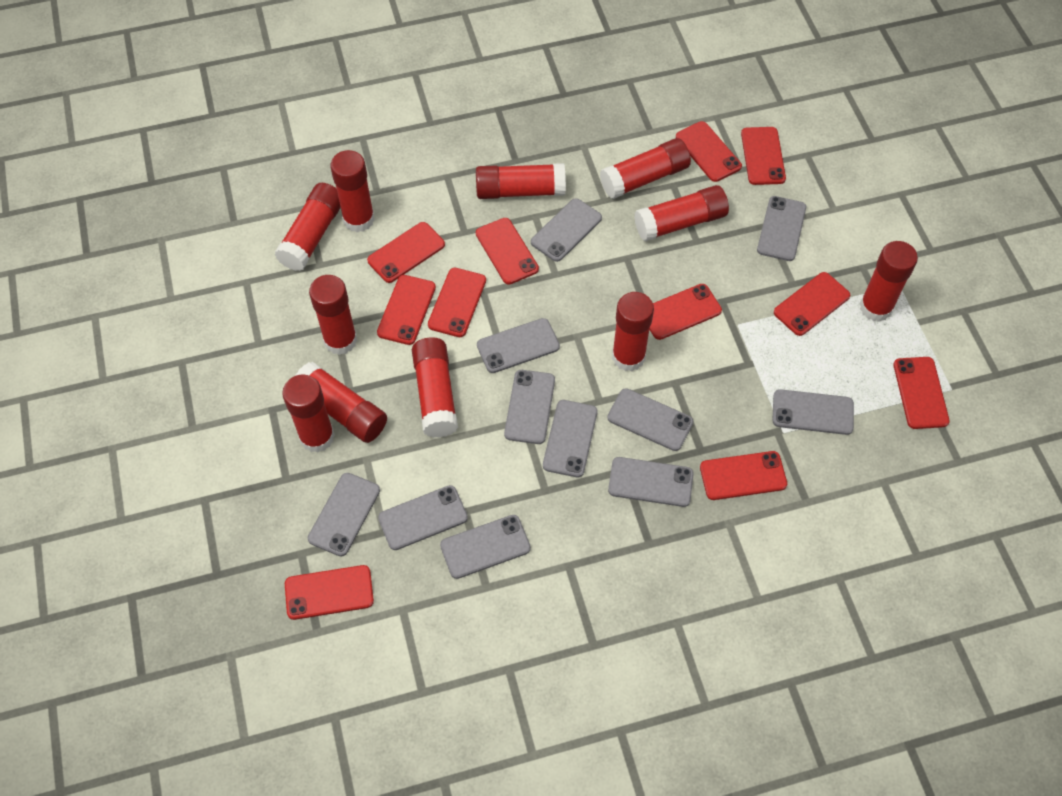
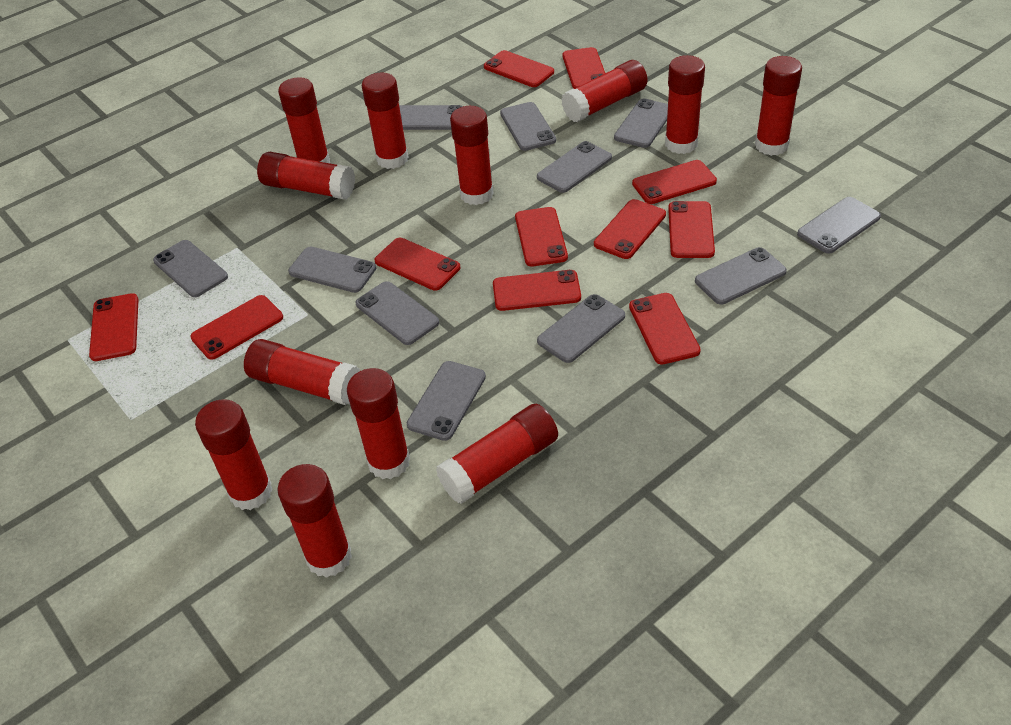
red glue stick: [274,183,341,271] [282,375,335,453] [295,362,387,443] [309,275,357,355] [330,150,375,232] [412,337,458,438] [476,163,566,199] [600,138,691,199] [612,292,654,371] [634,185,729,241] [860,241,918,322] = 11 -> [195,399,273,510] [244,339,360,405] [257,152,355,200] [277,464,352,578] [278,77,330,163] [347,368,410,479] [362,72,408,169] [436,404,558,504] [450,106,494,205] [561,60,647,122] [665,55,705,154] [755,56,802,156] = 12

